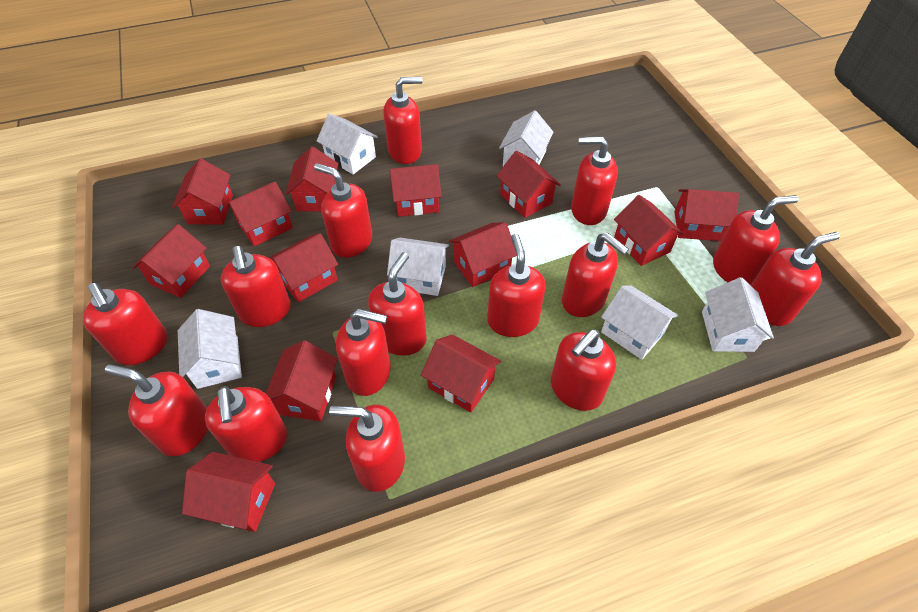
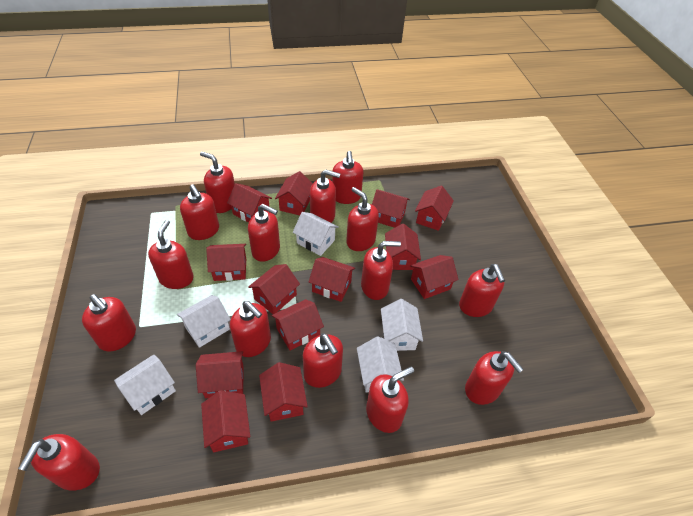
white house: [178,309,242,389] [317,114,378,174] [387,238,449,296] [499,110,554,166] [601,285,678,360] [702,277,774,352] = 6 -> [114,355,176,415] [177,295,231,348] [293,212,339,256] [357,336,404,393] [381,299,423,351] = 5

